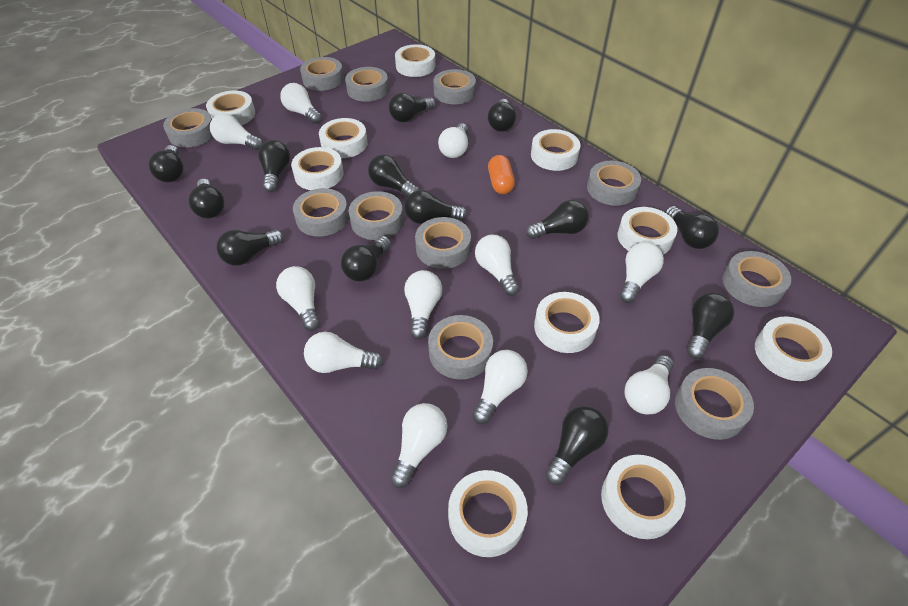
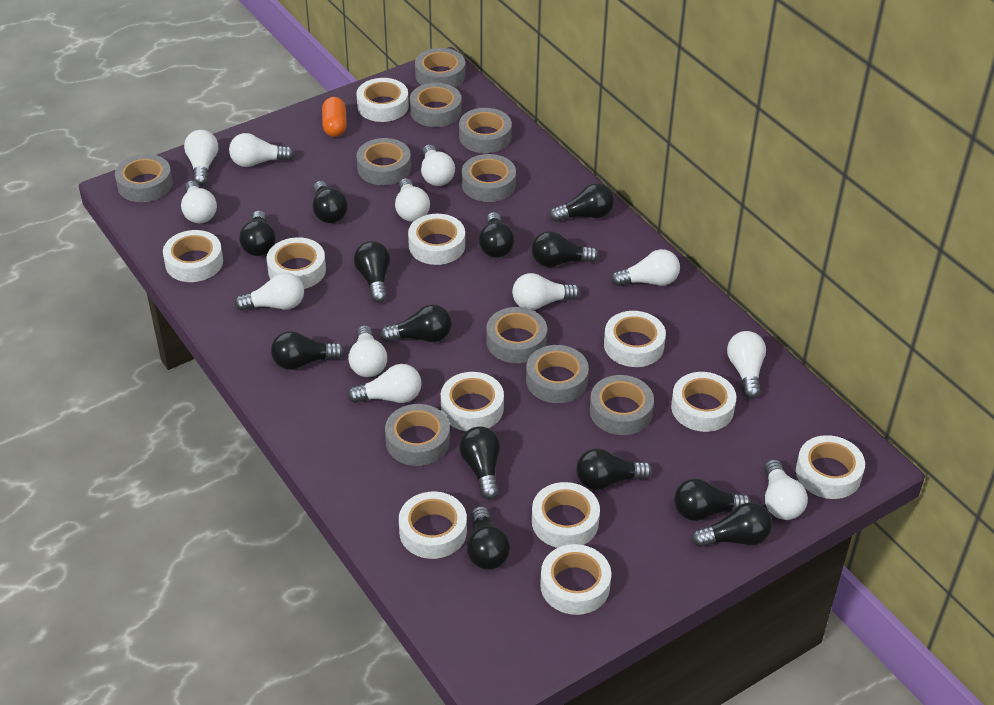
grey tape: [163,108,213,148] [293,188,349,237] [300,57,344,91] [345,67,389,102] [349,191,403,240] [415,217,471,269] [428,315,493,380] [433,69,476,104] [587,161,641,206] [675,368,754,440] [723,251,791,307] = 11 -> [115,154,173,202] [357,138,411,185] [385,404,450,466] [410,83,462,127] [415,48,465,87] [459,108,512,153] [462,154,516,202] [487,307,547,363] [526,345,589,403] [590,375,654,435] = 10
white light bulb: [210,114,263,150] [276,266,320,331] [280,83,322,124] [304,332,383,373] [390,403,447,488] [404,270,442,339] [438,123,468,158] [473,350,528,424] [475,235,519,296] [620,242,664,303] [625,355,674,415] = 11 -> [181,181,217,224] [184,130,218,186] [229,133,294,167] [235,273,304,311] [347,364,422,403] [348,325,387,377] [395,178,430,222] [421,145,455,186] [512,273,580,310] [611,249,680,286] [727,331,766,399] [764,459,808,520] = 12
white tape: [206,90,255,125] [291,147,344,190] [319,118,368,158] [395,44,435,77] [448,470,528,557] [531,129,581,171] [534,292,600,353] [601,455,686,539] [617,207,677,255] [755,316,832,381] = 10 -> [163,230,223,282] [266,237,326,289] [356,78,409,122] [399,491,467,559] [408,214,465,265] [441,372,504,431] [532,482,600,548] [540,544,611,615] [604,311,666,367] [671,372,736,432] [796,435,865,499] = 11

